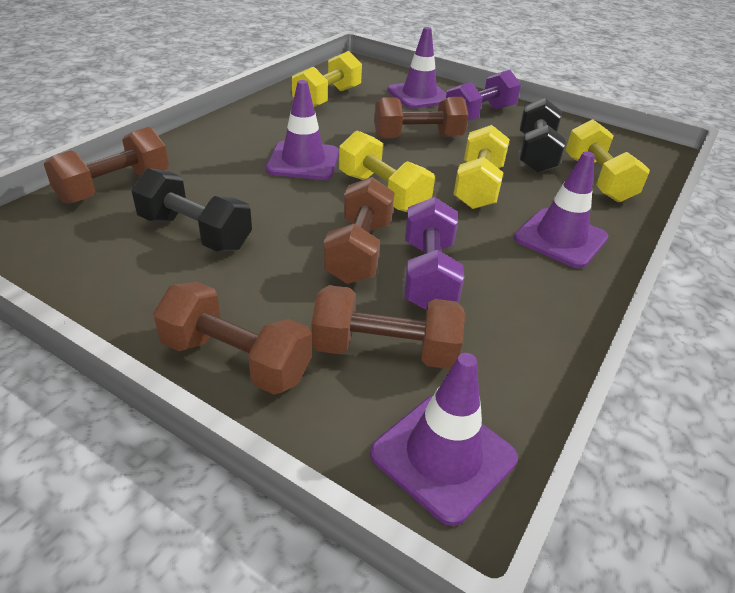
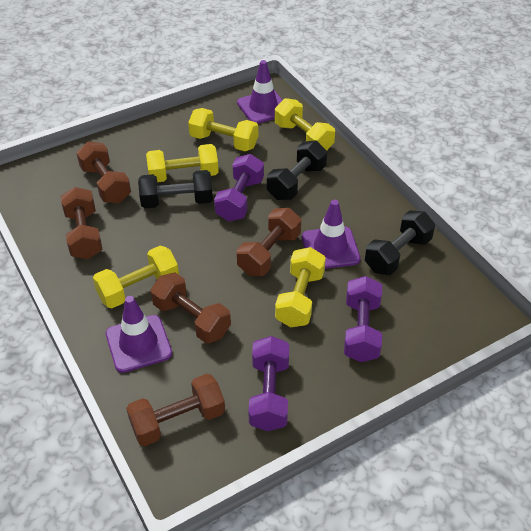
black dumbbell: [131,168,252,252] [520,98,566,173] = 2 -> [138,170,213,208] [267,140,327,200] [365,210,435,275] = 3
purple dumbbell: [404,197,464,310] [446,70,521,121] = 2 -> [214,154,264,222] [248,336,289,431] [344,276,382,362] = 3
purple traffic cone: [266,80,339,180] [370,353,518,526] [387,27,446,109] [514,151,608,268] = 4 -> [106,296,172,373] [237,60,282,124] [302,200,360,269] = 3
yellow dumbbell: [292,51,362,107] [339,130,435,212] [453,125,509,209] [565,119,650,202] = 4 -> [93,246,179,308] [146,144,219,182] [188,108,258,151] [275,98,335,150] [275,247,326,327] = 5

